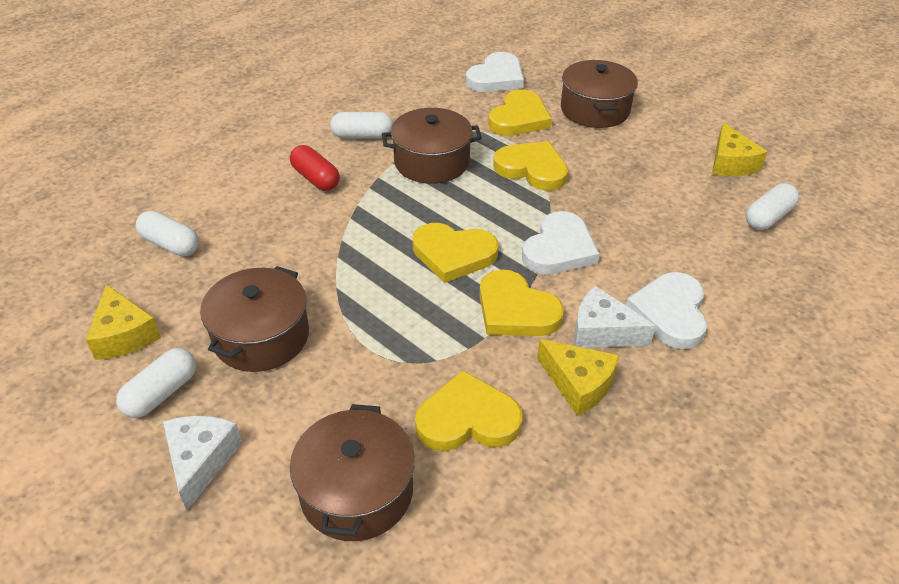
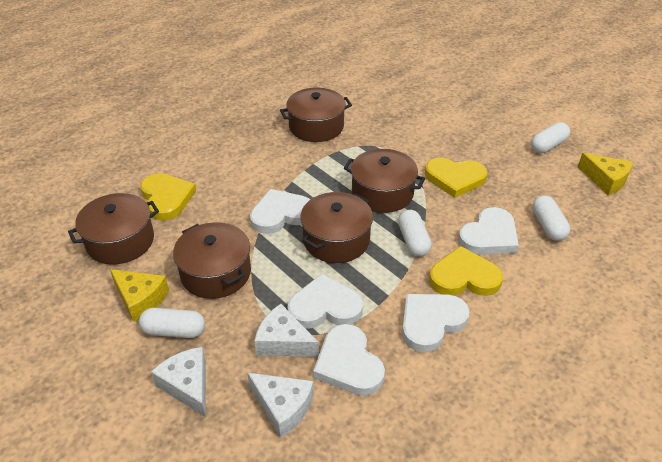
brown pot: [200,266,309,372] [290,404,415,541] [382,108,482,184] [561,60,638,128] = 4 -> [68,193,159,265] [173,222,251,299] [280,88,352,142] [300,192,373,263] [344,149,425,213] = 5
red capsule: [290,145,340,191] = 1 -> none = 0
white cheese: [163,416,242,511] [574,286,656,348] = 2 -> [151,347,206,417] [247,373,314,438] [255,304,319,357] = 3
white heart: [466,52,524,92] [522,211,599,274] [626,272,707,349] = 3 -> [250,189,310,234] [287,274,363,329] [313,324,385,396] [402,294,470,352] [458,207,519,254] = 5
yellow cheese: [86,284,161,360] [537,339,619,416] [712,122,768,176] = 3 -> [110,269,169,322] [578,153,633,196] = 2
yellow heart: [412,223,498,283] [415,370,522,451] [479,270,564,336] [488,89,552,136] [493,141,568,191] = 5 -> [141,173,196,221] [425,158,488,198] [429,246,503,296] = 3

